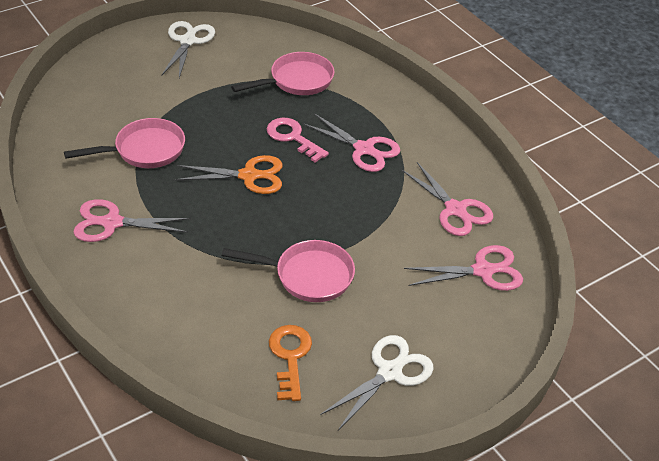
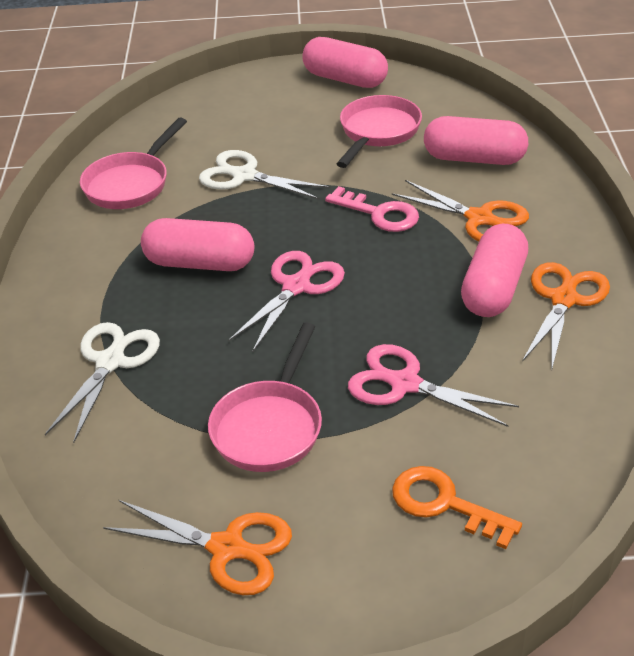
orange scissors: [175,155,283,194] = 1 -> [103,500,292,595] [392,180,529,242] [522,262,610,368] = 3
pink capsule: none = 0 -> [141,218,254,271] [302,37,388,88] [424,116,528,165] [461,224,528,317] = 4
pink scissors: [73,199,191,242] [303,113,400,172] [402,162,493,236] [404,245,523,291] = 4 -> [228,251,345,351] [348,344,519,427] = 2

